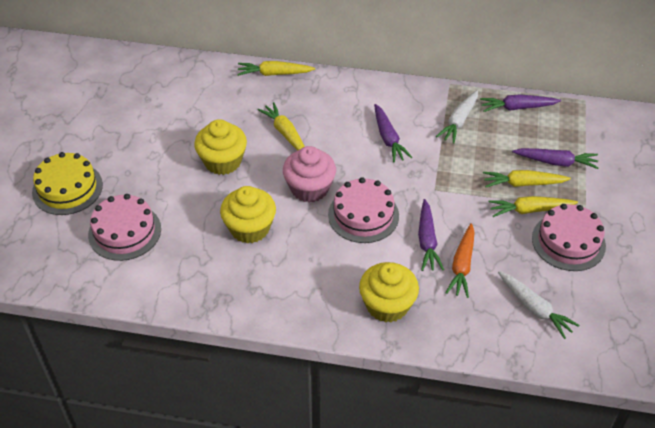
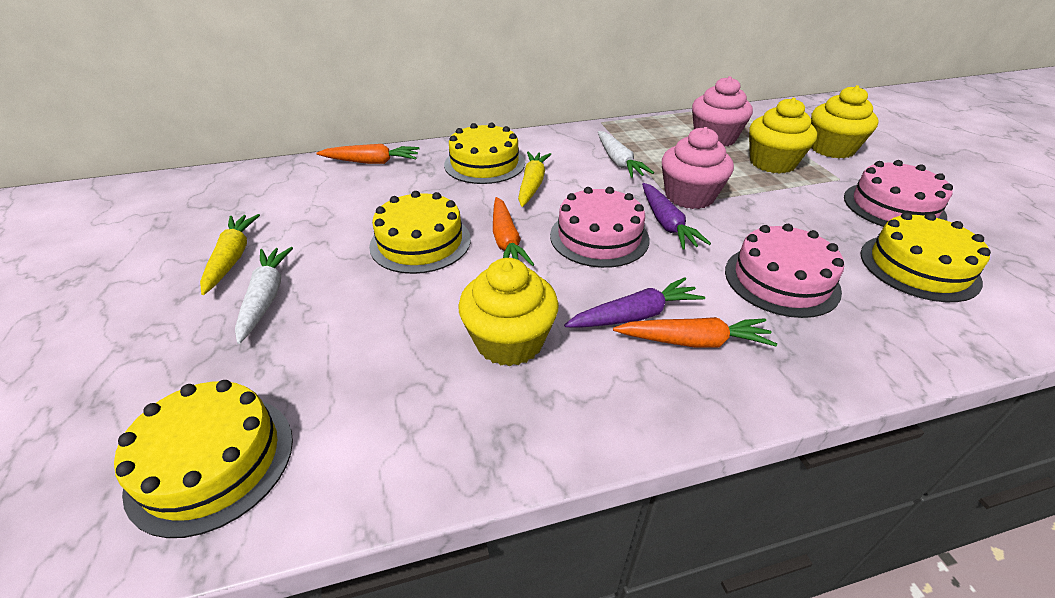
orange carrot: [446,223,475,298] = 1 -> [316,144,419,164] [493,197,534,266] [613,317,777,348] = 3
pink cupcake: [283,146,336,202] = 1 -> [662,127,734,209] [692,76,753,147] = 2
purple carrot: [374,104,413,163] [418,199,444,271] [480,94,561,112] [512,148,599,169] = 4 -> [564,277,705,328] [642,183,711,250] = 2
yellow cake: [32,152,103,215] = 1 -> [114,380,293,538] [369,191,471,274] [444,122,525,184] [860,212,991,302] = 4
yellow carrot: [237,61,315,76] [257,102,305,151] [483,170,571,187] [488,196,578,217] = 4 -> [200,214,260,295] [518,152,551,207] = 2

